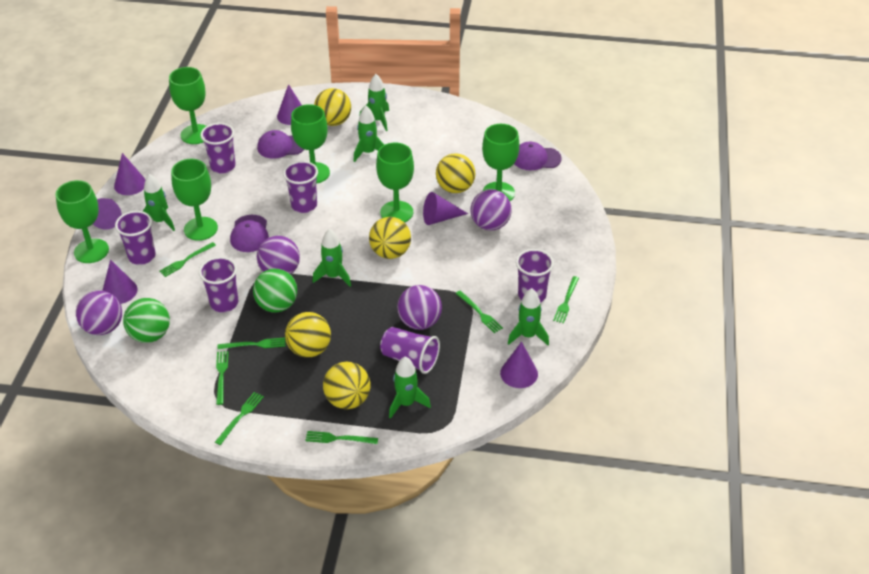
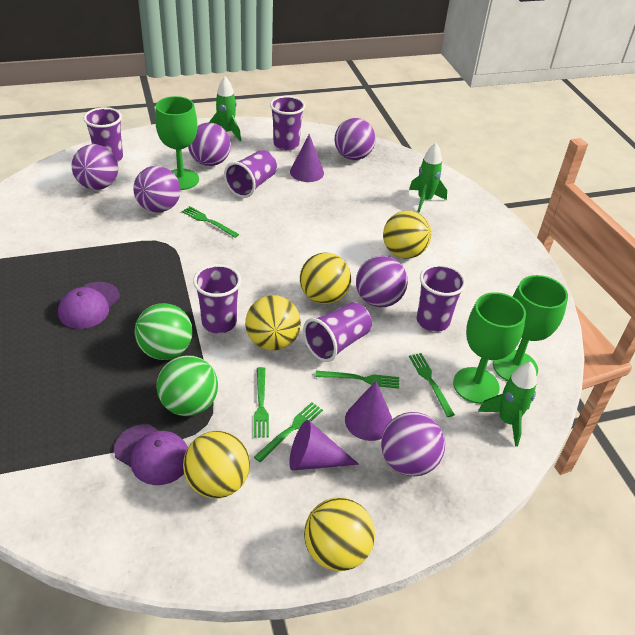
green fork: [159,242,216,277] [215,392,264,445] [216,351,229,405] [218,338,285,349] [305,431,378,444] [455,291,503,333] [553,276,579,323] = 7 -> [182,206,239,238] [254,367,269,438] [254,402,323,462] [315,371,399,389] [409,353,455,417] = 5
green goblet: [56,180,109,263] [169,67,206,144] [171,159,218,241] [291,104,330,184] [376,143,414,222] [482,124,519,201] = 6 -> [155,96,199,190] [453,292,526,404] [493,275,568,381] = 3
green rocket: [143,174,175,231] [313,229,351,286] [354,106,384,162] [359,74,389,131] [389,356,431,419] [508,288,549,345] = 6 -> [209,77,241,141] [409,143,447,212] [478,362,537,447] = 3
purple ball: [76,290,122,335] [257,236,300,275] [397,285,442,330] [470,189,512,231] = 4 -> [72,144,118,190] [133,166,180,212] [188,123,231,166] [335,118,376,160] [356,256,408,307] [381,412,445,477] = 6
purple cap: [230,215,269,252] [257,130,305,159] [514,142,562,170] = 3 -> [58,282,120,329] [114,424,188,485] = 2
purple cone: [93,198,122,230] [102,259,138,304] [114,153,146,195] [277,84,302,125] [423,192,468,225] [500,342,538,388] = 6 -> [289,420,359,471] [290,134,324,182] [345,381,392,441] = 3

